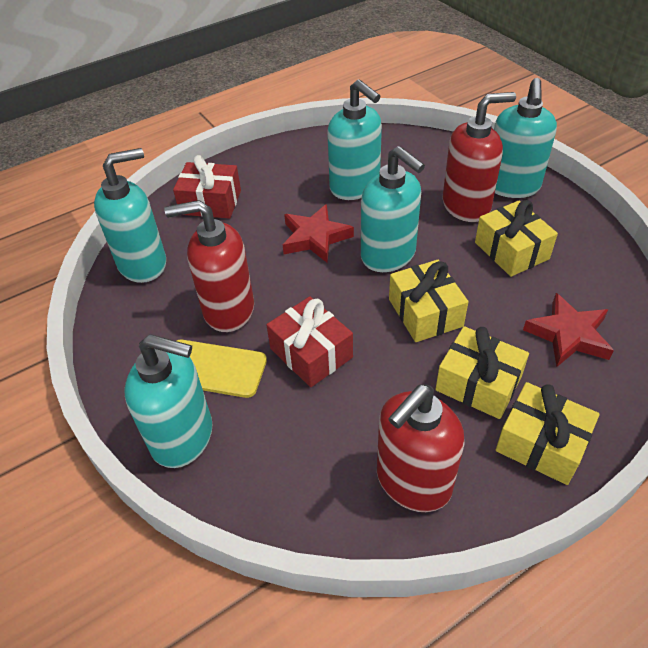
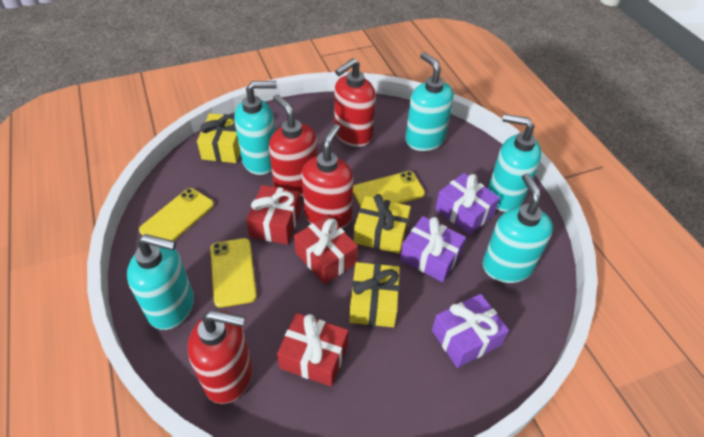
purple gift: none = 0 -> [400,216,466,282] [432,294,509,368] [435,173,500,235] = 3
red gift: [173,155,241,219] [267,296,353,387] = 2 -> [246,185,301,245] [277,313,348,387] [294,216,358,284] = 3
red soap dispenser: [165,200,254,332] [377,385,465,512] [443,92,516,222] = 3 -> [188,310,253,404] [269,94,317,196] [301,124,354,228] [334,58,376,147] = 4
red star: [283,204,354,263] [523,293,614,367] = 2 -> none = 0
yellow gift: [389,260,468,342] [435,326,529,419] [475,200,558,277] [496,382,599,485] = 4 -> [197,113,240,163] [349,262,400,327] [354,194,411,254] = 3
yellow phone: [177,340,267,398] = 1 -> [139,188,214,241] [210,238,257,308] [353,171,425,208] = 3

